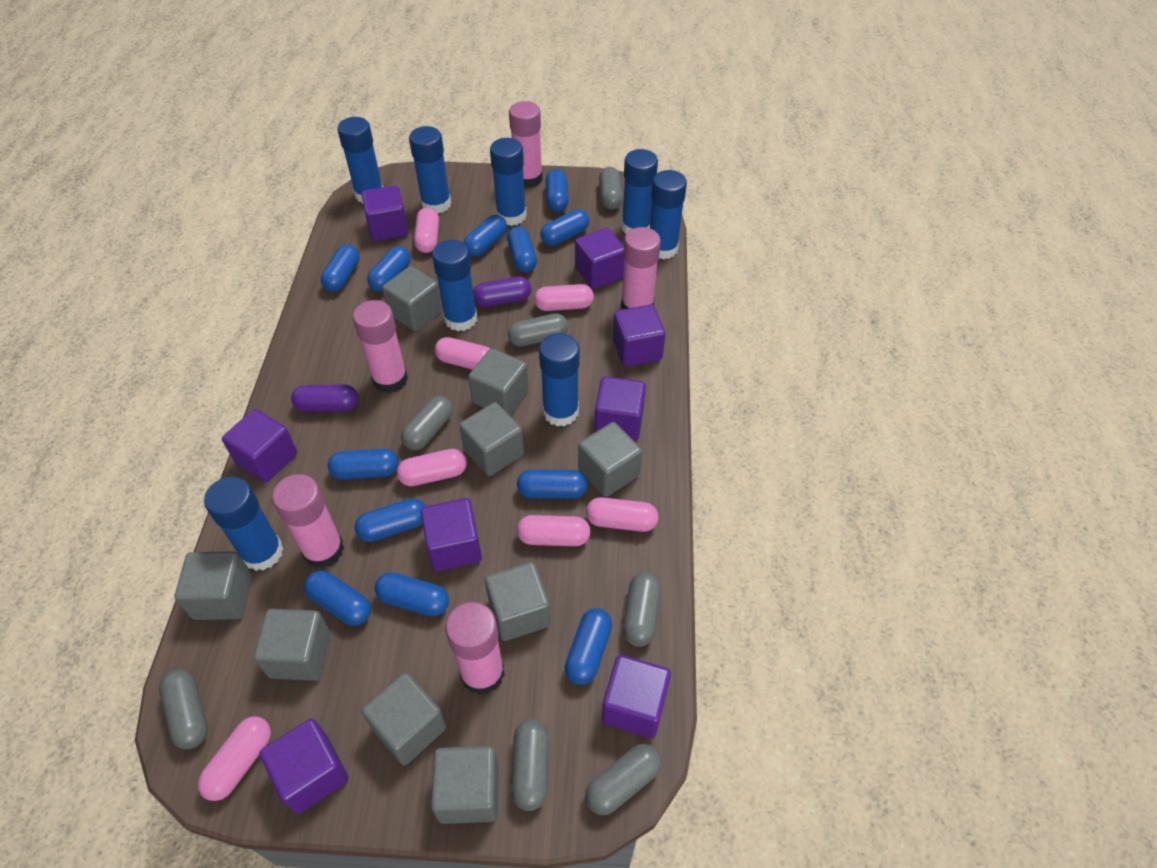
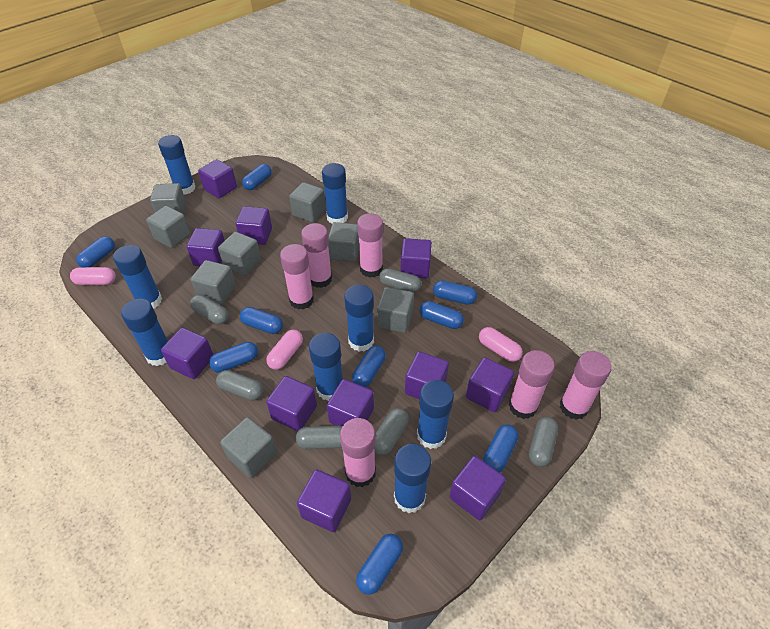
blue capsule: [304,571,371,626] [321,245,360,292] [328,448,399,480] [355,498,425,542] [367,246,411,292] [375,572,449,616] [464,215,507,257] [507,226,537,272] [517,469,588,499] [540,209,590,246] [546,169,569,212] [564,608,612,685] = 12 -> [76,236,115,267] [209,342,258,373] [240,307,283,334] [242,164,272,190] [352,346,386,387] [356,534,403,595] [420,301,464,329] [433,280,477,305] [483,424,519,473] = 9
grey capsule: [159,670,208,749] [401,396,453,450] [508,314,568,347] [511,719,548,811] [585,743,662,815] [599,167,623,210] [623,572,660,647] = 7 -> [190,295,229,325] [216,370,264,401] [295,426,342,449] [375,408,409,456] [379,268,422,293] [529,416,558,467] = 6
grey cube: [174,551,252,620] [254,609,331,681] [362,673,446,766] [382,266,442,331] [431,746,499,824] [459,402,524,476] [468,348,529,416] [485,562,551,641] [578,422,642,497] = 9 -> [146,206,190,248] [150,183,186,214] [191,260,236,305] [218,232,261,276] [220,417,277,478] [289,182,326,222] [328,222,359,262] [377,287,414,333] = 8
pink capsule: [198,716,271,801] [397,449,467,486] [414,207,439,253] [435,337,490,370] [517,515,591,546] [534,284,594,311] [586,497,659,532] = 7 -> [70,267,116,285] [266,330,303,370] [479,327,523,362] = 3
pink glue stick: [272,474,344,568] [353,300,408,393] [445,602,505,695] [509,101,543,188] [621,227,661,309] = 5 -> [280,244,314,310] [301,223,332,288] [340,418,376,487] [357,213,383,278] [509,350,555,419] [560,351,612,420] = 6
purple capsule: [291,384,359,412] [473,277,532,307] = 2 -> none = 0
purple cube: [222,409,297,483] [260,719,349,814] [361,185,409,241] [421,498,482,571] [575,228,624,289] [594,376,646,441] [602,655,671,738] [613,304,665,367] = 8 -> [161,328,213,379] [186,228,225,266] [198,159,237,198] [236,206,272,245] [266,376,317,431] [297,469,351,532] [327,379,374,426] [400,238,432,279] [405,351,449,399] [449,456,506,520] [466,357,514,412] = 11

